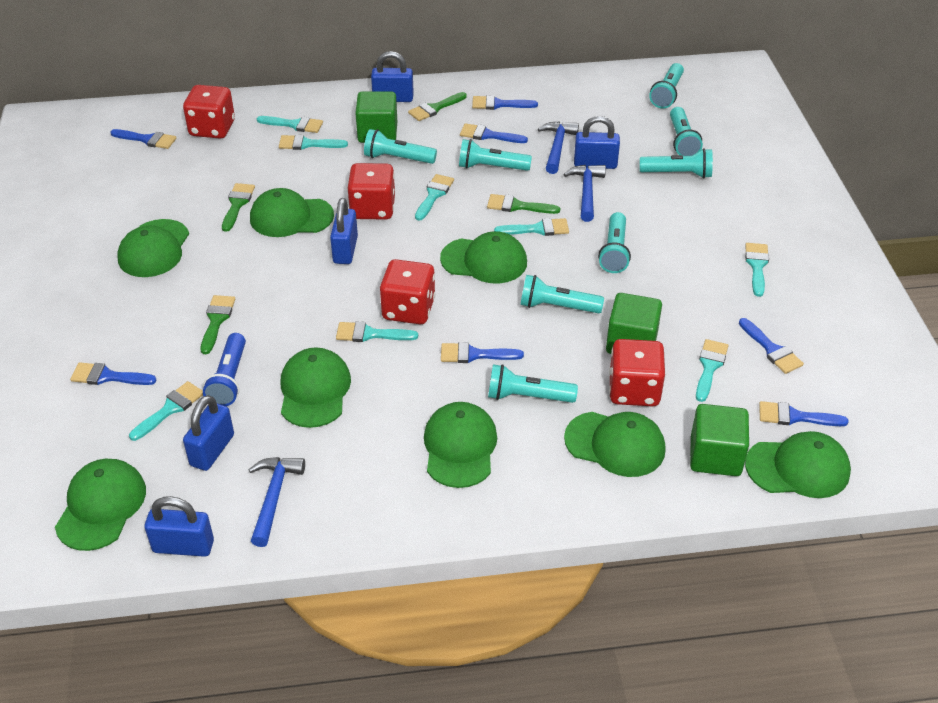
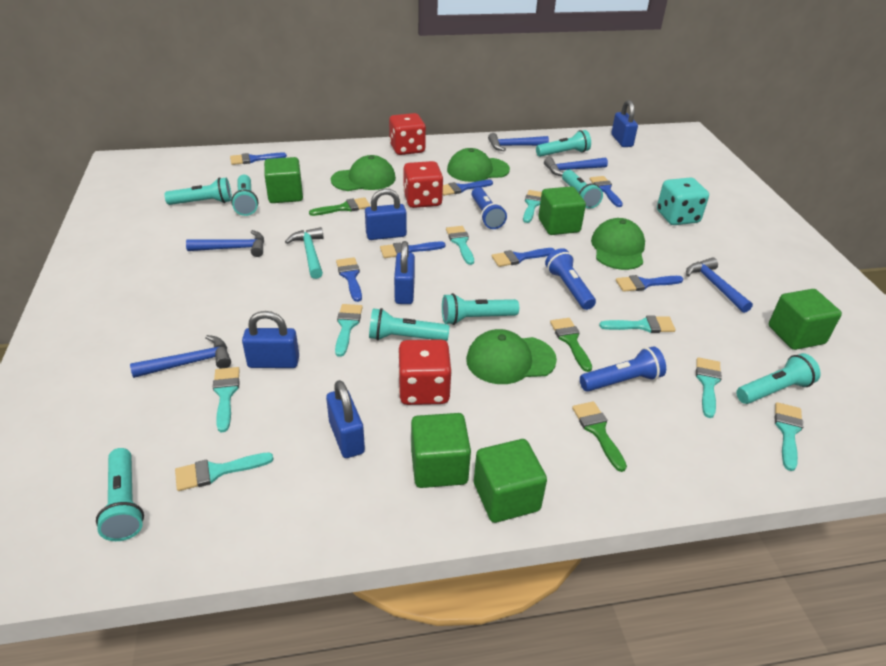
blue flashlight: [203,333,246,406] = 1 -> [472,187,507,229] [545,248,596,310] [580,346,666,392] = 3
blue hammer: [249,457,305,547] [538,121,579,174] [563,165,606,222] = 3 -> [130,335,231,378] [186,230,264,257] [488,133,549,151] [544,157,608,176] [686,258,753,313] = 5
green brush: [201,295,235,354] [222,183,255,232] [408,92,467,121] [487,194,560,214] = 4 -> [309,197,370,216] [550,318,592,372] [572,401,627,472] = 3
green cap: [55,459,146,551] [117,219,189,277] [250,188,334,237] [281,347,351,428] [424,402,497,488] [440,231,527,284] [564,412,666,477] [745,431,851,498] = 8 -> [331,155,396,191] [447,148,510,182] [466,329,557,384] [591,218,645,270] = 4
green cube: [355,91,397,143] [606,293,662,354] [690,404,749,476] = 3 -> [264,157,303,203] [411,413,471,488] [474,439,547,523] [538,186,586,235] [768,289,842,350] = 5
red dice: [183,85,235,139] [347,163,395,220] [380,259,435,324] [609,339,666,407] = 4 -> [389,113,426,155] [398,339,452,405] [403,161,443,208] = 3
turquoise dice: none = 0 -> [657,177,709,225] = 1
turquoise hammer: none = 0 -> [285,227,324,279] = 1

